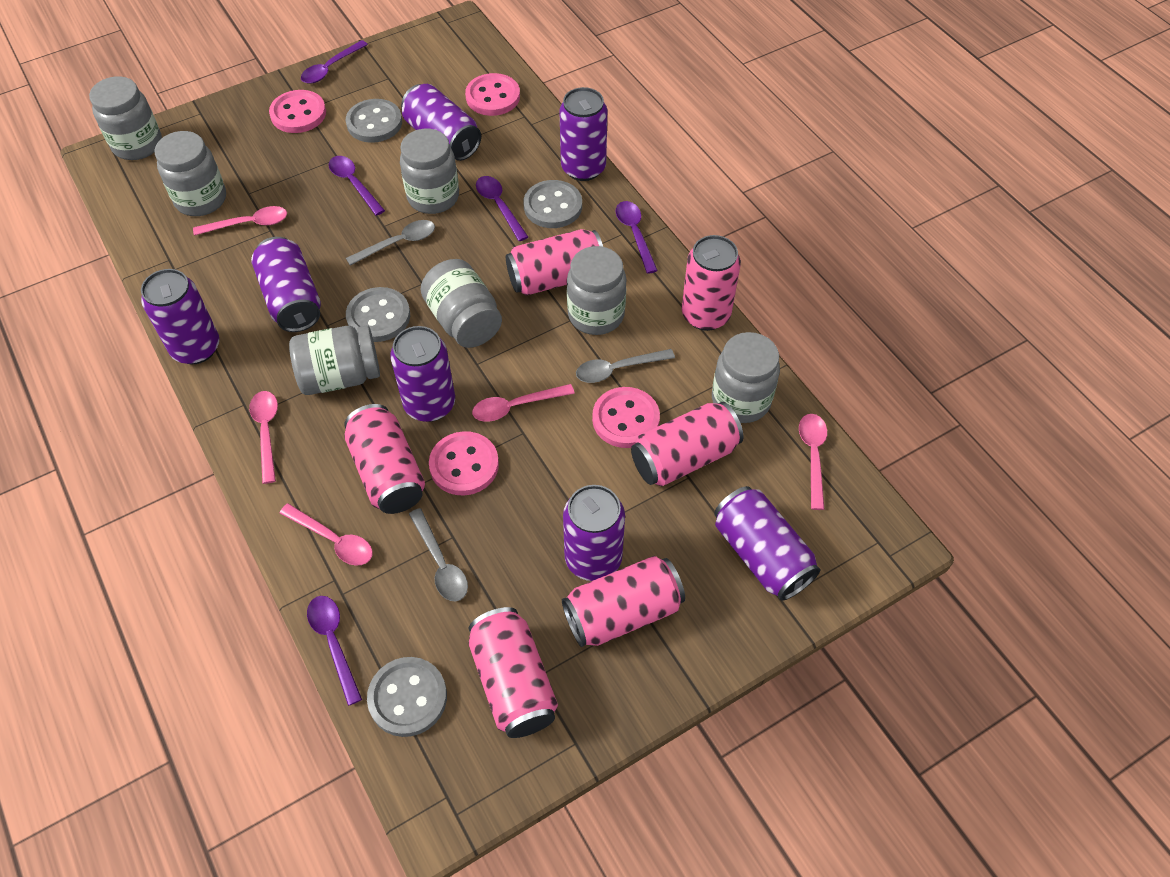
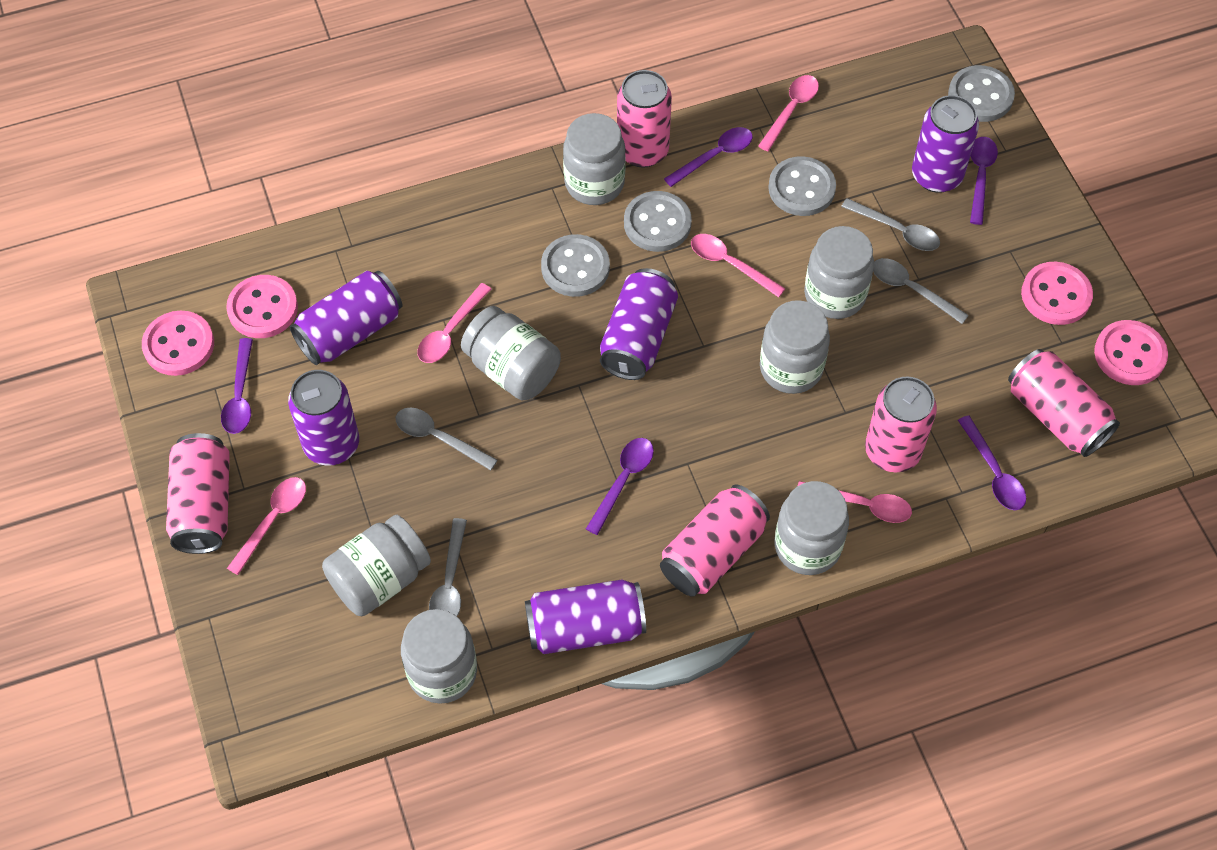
grey spoon: [346,220,435,266] [409,508,468,601] [576,349,675,383] = 3 -> [396,408,498,470] [429,518,467,616] [841,198,940,251] [873,258,969,324] = 4
pink can: [344,404,425,514] [468,607,558,738] [506,229,603,296] [562,556,685,647] [631,402,743,486] [682,235,741,331] = 6 -> [166,433,230,554] [617,70,672,168] [660,484,770,597] [865,376,937,472] [1008,349,1120,457] = 5
purple can: [141,269,219,364] [251,237,321,332] [390,326,455,422] [401,84,481,161] [559,87,607,181] [563,485,625,581] [714,486,820,601] = 7 -> [288,370,359,466] [290,271,402,365] [525,580,646,654] [600,268,678,380] [912,95,979,193] = 5

